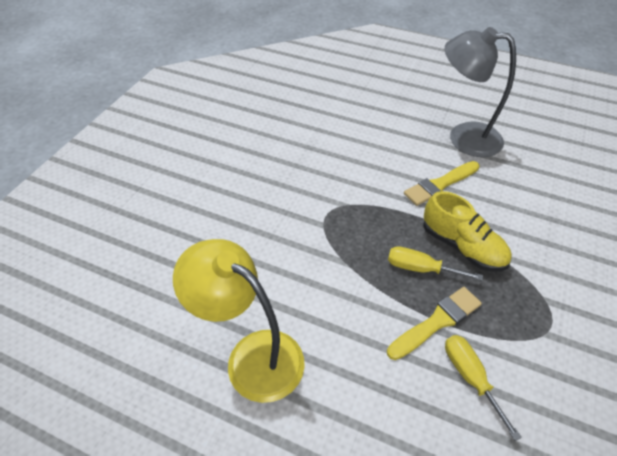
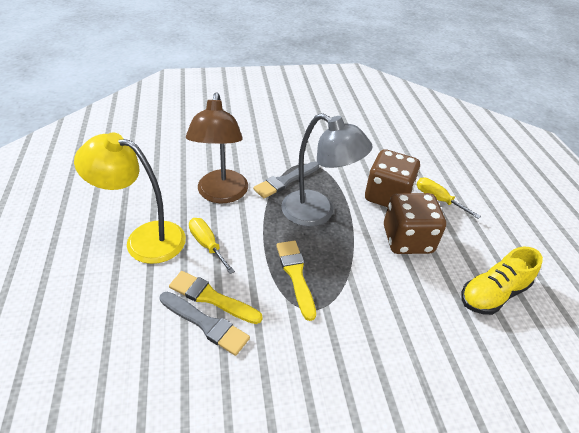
brown dice: none = 0 -> [365,149,420,207] [384,193,446,254] = 2
brown lamp: none = 0 -> [186,92,248,203] = 1
grey brush: none = 0 -> [160,292,250,356] [253,161,319,198] = 2

